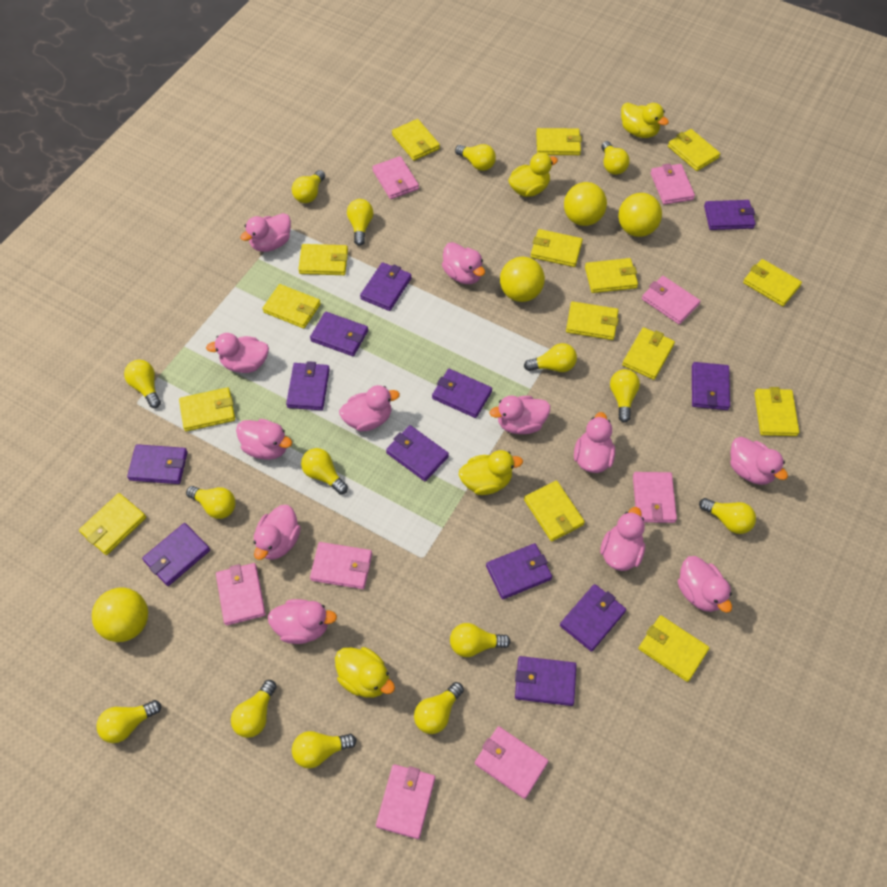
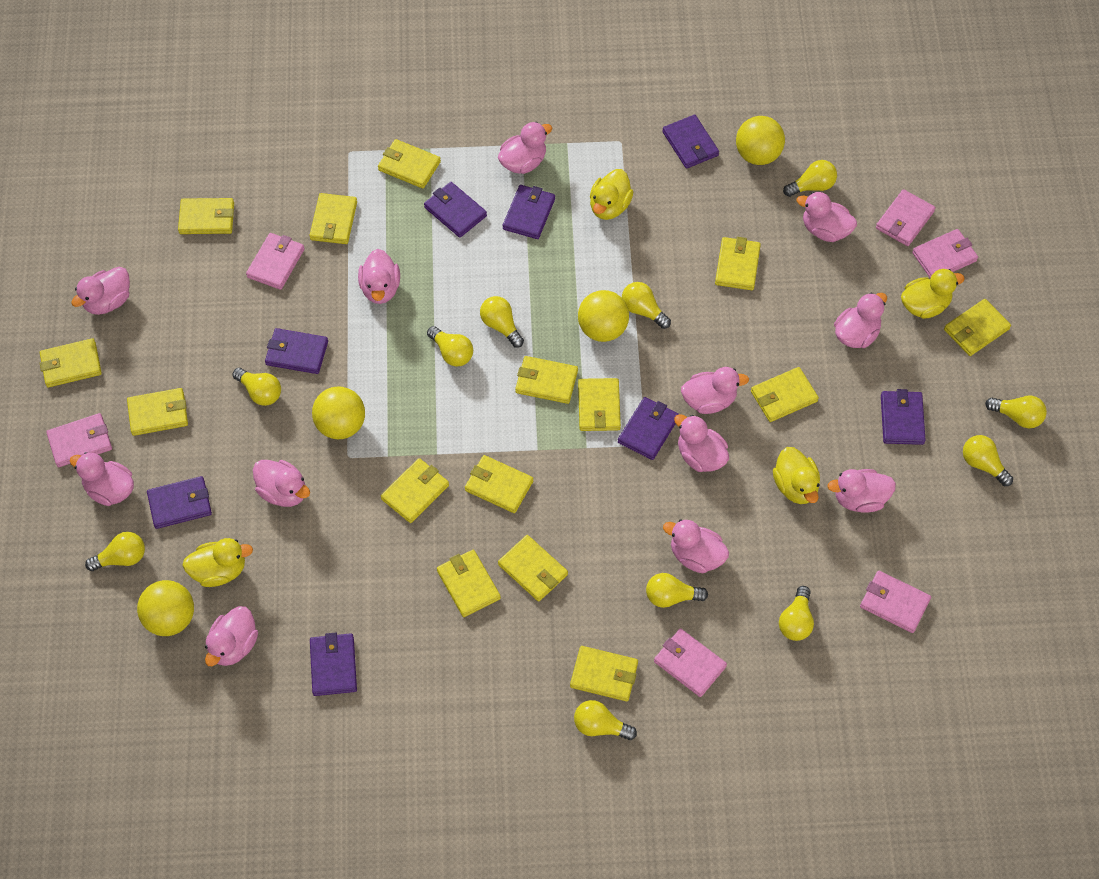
pink wallet: [216,563,266,626] [310,542,372,589] [372,156,419,199] [376,764,435,839] [475,726,548,799] [633,472,677,523] [642,276,701,324] [650,163,695,205] = 8 -> [46,413,112,467] [246,233,305,290] [654,628,727,697] [860,571,931,633] [876,189,935,246] [912,229,978,278] = 6
purple wallet: [127,444,188,484] [142,523,210,586] [286,361,330,410] [310,312,368,356] [360,262,412,311] [386,425,449,482] [432,369,492,418] [486,543,552,599] [515,656,576,706] [560,584,626,652] [692,362,730,410] [704,200,756,230] = 12 -> [147,476,212,529] [265,328,328,374] [310,633,357,696] [424,182,487,238] [503,185,555,239] [618,397,679,460] [662,115,719,169] [881,389,926,445] = 8
yellow light bulb: [96,700,161,743] [124,360,161,408] [186,486,236,519] [231,680,277,738] [292,170,325,203] [292,731,357,769] [301,448,348,494] [347,199,373,246] [414,682,464,734] [450,623,511,657] [455,144,496,171] [524,343,577,372] [601,141,630,175] [610,369,640,423] [699,498,756,534] = 15 -> [85,532,145,571] [233,368,281,406] [427,326,473,367] [480,296,524,348] [574,700,637,740] [622,282,671,329] [646,573,708,608] [779,586,814,641] [783,160,837,197] [963,435,1013,486] [985,396,1047,428] = 11

